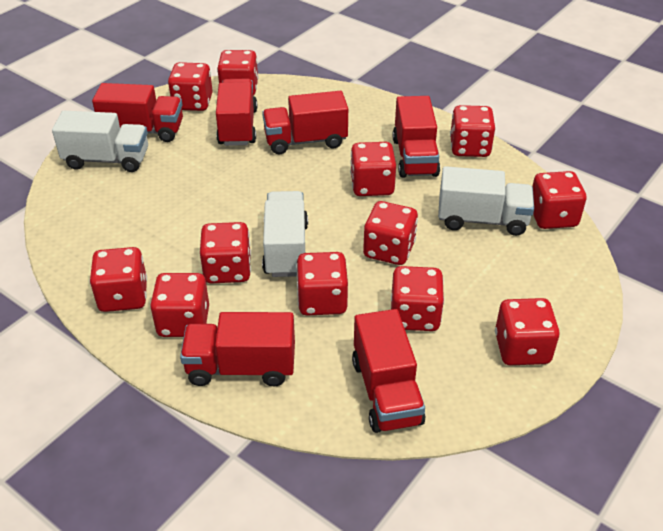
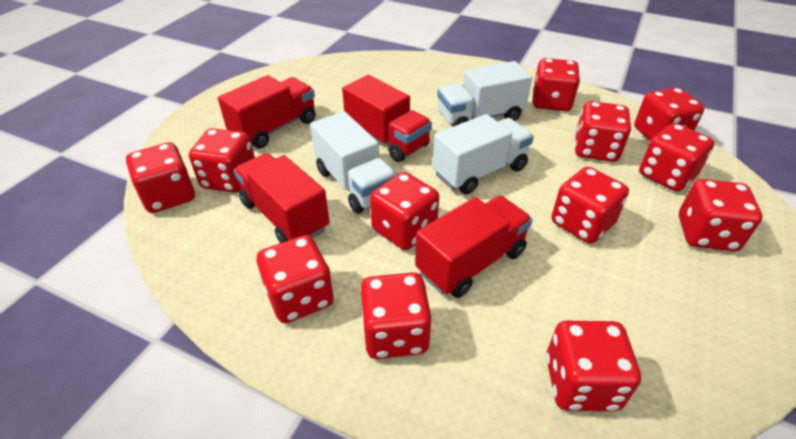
red truck: [92,83,183,142] [180,312,295,386] [216,78,257,146] [262,91,348,154] [352,309,425,433] [393,96,440,178] = 6 -> [218,75,316,149] [234,153,330,243] [342,75,432,162] [415,196,533,298] = 4

